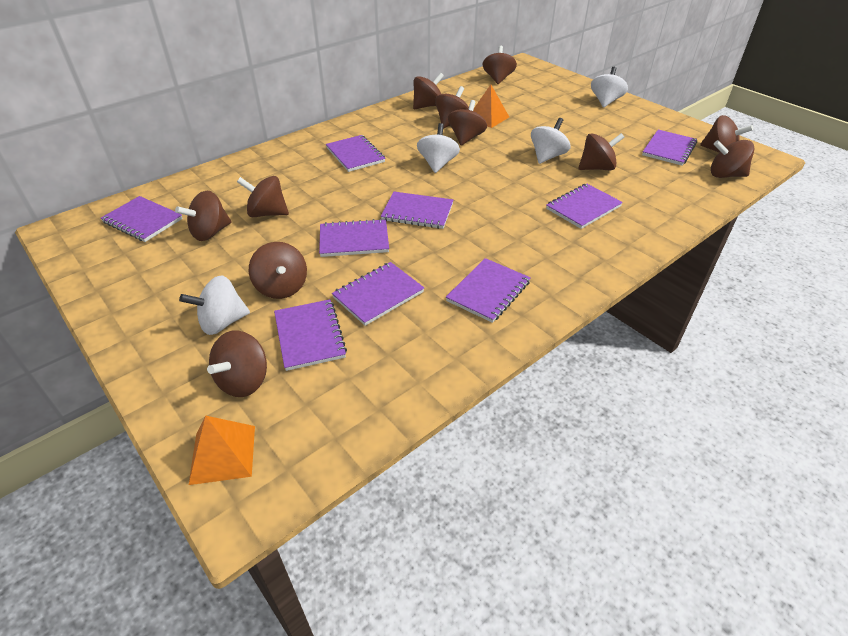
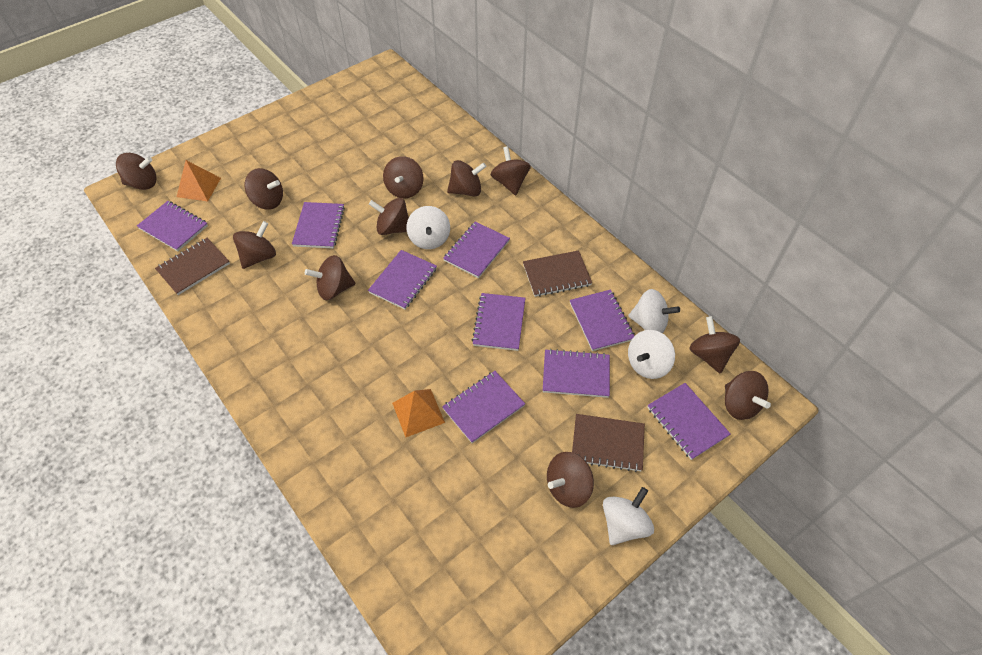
brown notebook: none = 0 -> [155,238,230,295] [523,250,592,297] [572,414,645,472] = 3

